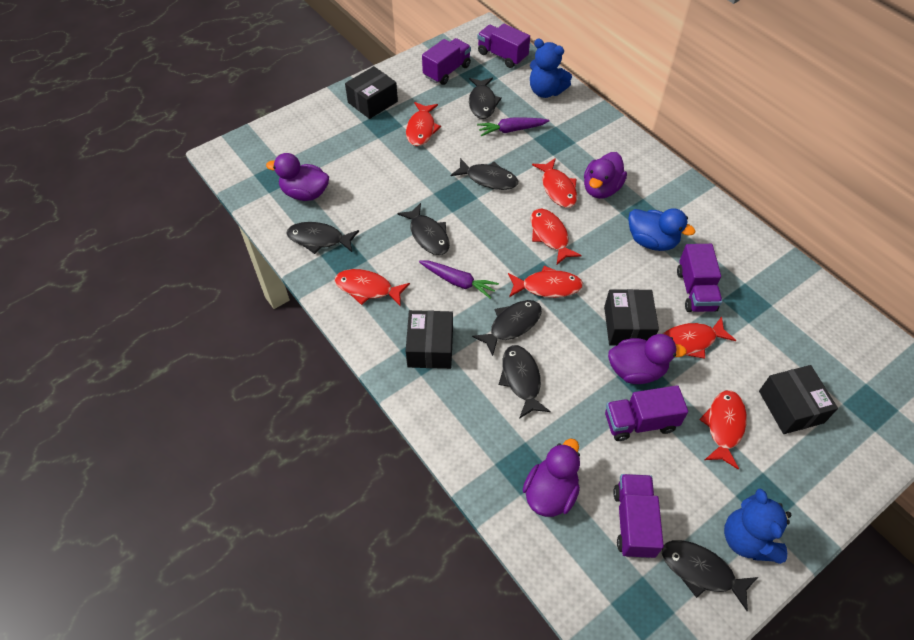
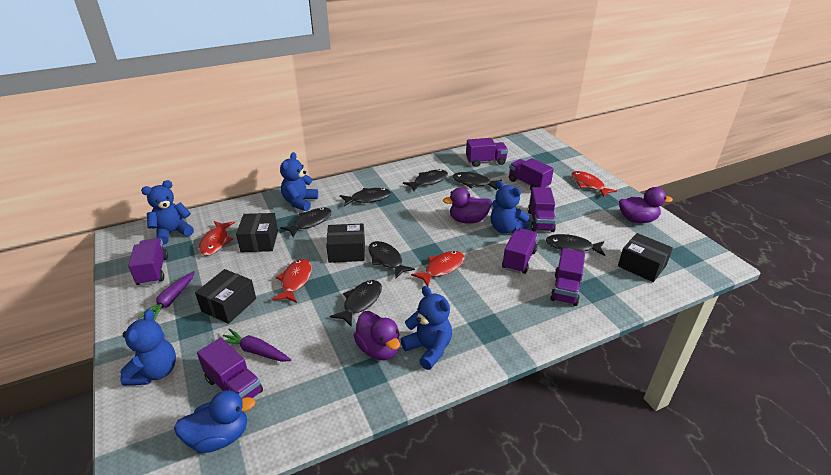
blue teddy bear: [530,39,572,98] [724,488,791,564] = 2 -> [120,309,176,386] [141,180,194,245] [280,152,318,211] [400,286,452,370] [491,181,529,234] = 5
purple duck: [266,153,329,201] [523,438,580,517] [584,152,627,199] [608,334,687,384] = 4 -> [353,311,400,360] [443,188,492,224] [619,187,673,223] = 3
purple truck: [422,38,471,85] [477,23,530,68] [605,385,688,441] [613,474,664,558] [677,244,722,312] = 5 -> [128,238,168,286] [197,338,263,398] [466,138,508,167] [502,228,538,274] [509,158,554,190] [528,187,556,232] [550,248,585,306] = 7
red fish: [335,269,410,307] [406,102,441,146] [508,266,583,298] [531,209,582,264] [532,158,577,208] [663,316,736,359] [699,390,747,470] = 7 -> [199,221,235,256] [272,259,312,303] [411,251,464,286] [572,171,617,197] = 4

